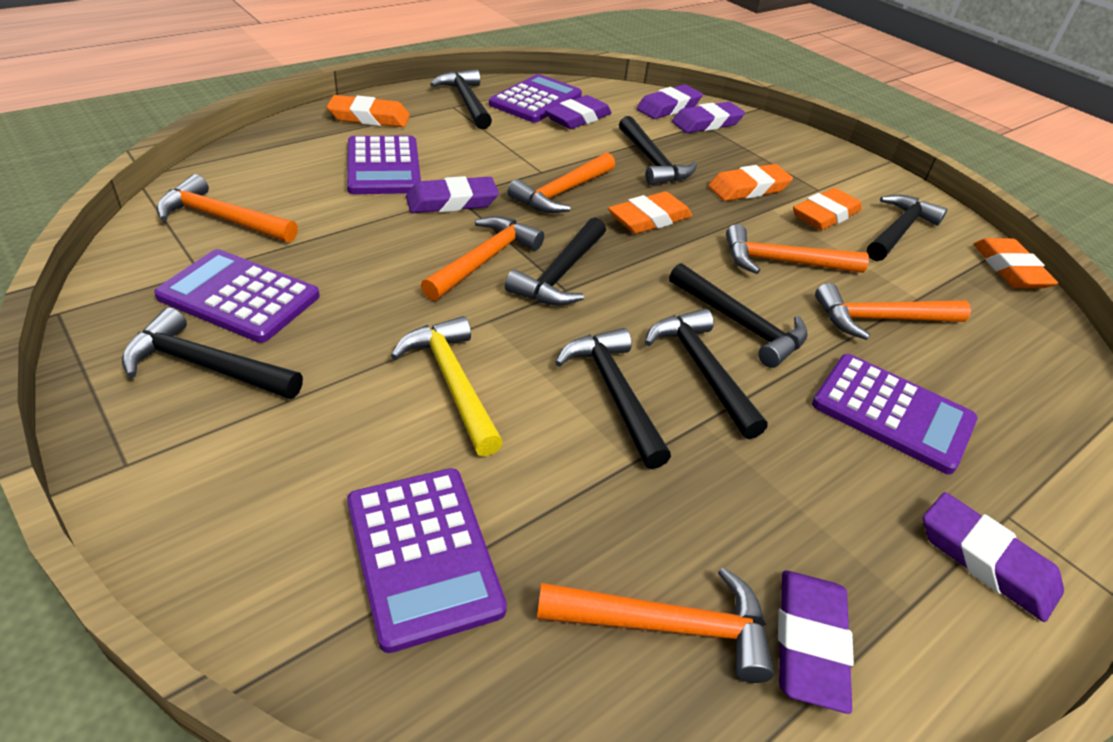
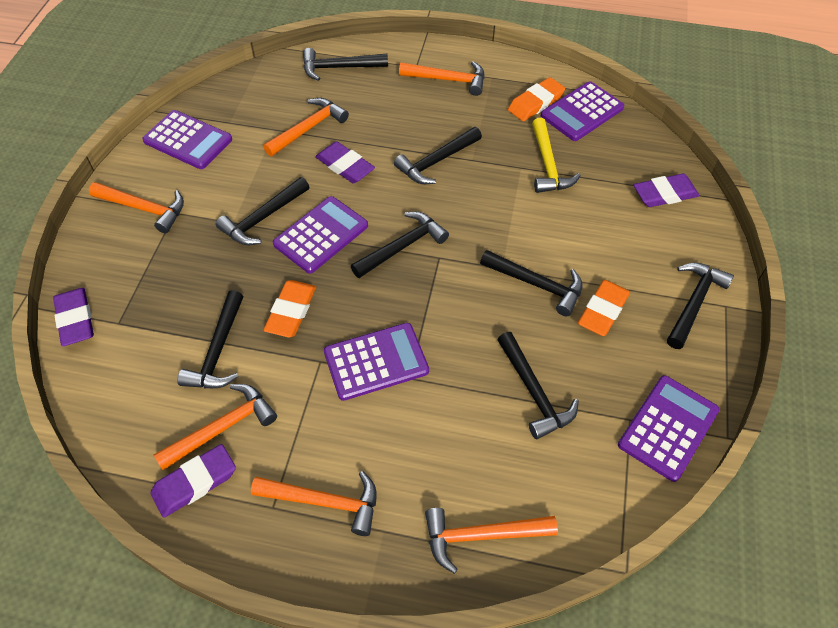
orange eraser: [327,95,410,127] [608,191,692,234] [708,164,793,201] [793,188,862,230] [974,238,1058,288] = 5 -> [264,280,316,338] [508,77,565,121] [578,280,630,336] = 3
purple eraser: [406,176,499,213] [545,95,612,129] [636,84,703,119] [672,102,745,133] [778,570,854,714] [923,492,1064,622] = 6 -> [53,288,94,346] [151,444,236,518] [315,141,375,183] [634,173,699,207] = 4

